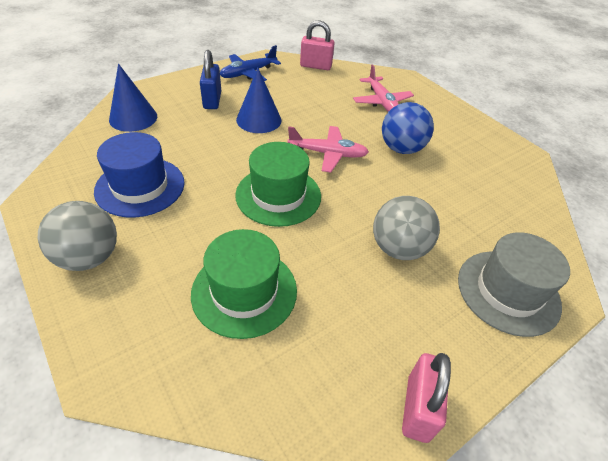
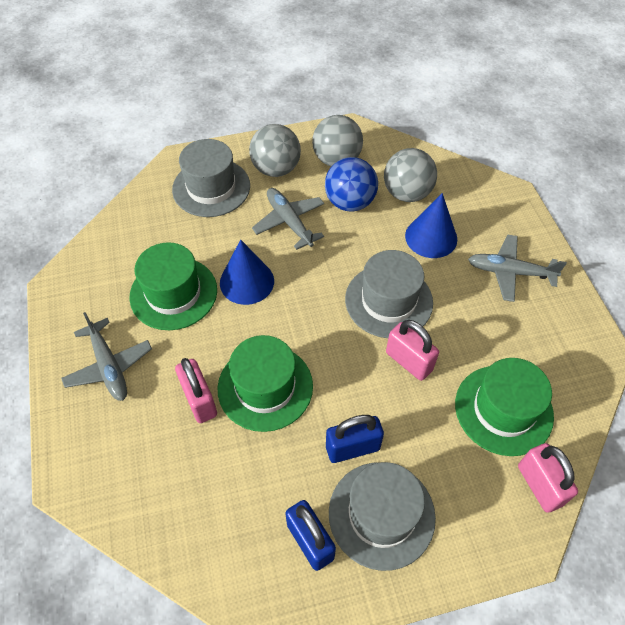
blue hat: [94,132,185,217] = 1 -> none = 0
blue padlock: [200,50,221,109] = 1 -> [285,500,336,571] [326,415,384,463] = 2
blue plane: [220,45,281,81] = 1 -> none = 0
green hat: [191,229,297,339] [235,142,321,227] = 2 -> [130,242,217,330] [218,335,313,432] [455,358,554,456] = 3
grey ball: [38,201,117,271] [373,196,440,260] = 2 -> [249,124,301,177] [312,115,363,167] [384,148,437,202] = 3
grey hat: [458,232,570,337] = 1 -> [172,139,250,217] [329,462,436,571] [345,250,433,338] = 3
grey plane: none = 0 -> [61,312,152,401] [252,188,324,250] [468,234,567,302] = 3
pink padlock: [300,21,335,70] [402,353,451,443] = 2 -> [175,358,217,423] [386,320,439,381] [518,443,578,513] = 3
pink plane: [287,126,369,173] [353,65,414,112] = 2 -> none = 0

